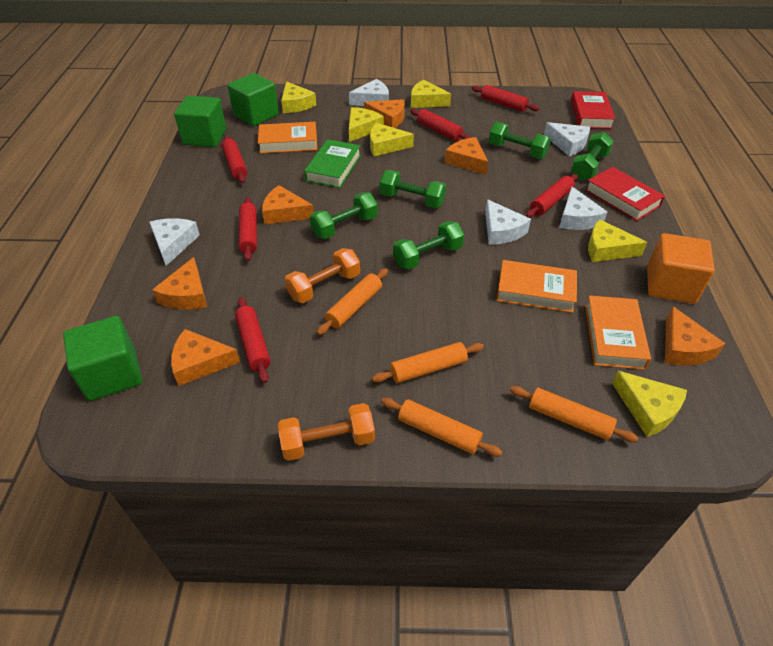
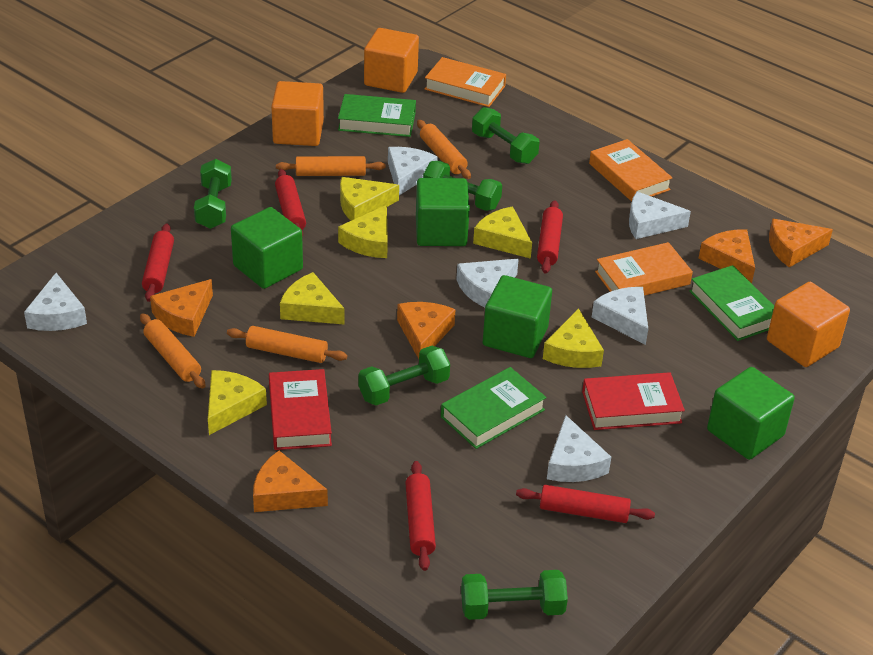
green book: [304,139,361,188] = 1 -> [338,94,416,137] [441,367,546,449] [689,265,774,341] = 3
green cube: [63,316,142,401] [174,96,226,147] [228,73,279,126] = 3 -> [231,207,303,289] [416,178,470,246] [483,275,552,358] [707,367,795,460] = 4
orange cheese: [152,257,207,310] [171,329,240,386] [262,185,314,224] [364,99,405,128] [445,137,488,175] [665,306,726,365] = 6 -> [150,279,213,337] [253,451,328,512] [397,302,456,359] [699,229,755,283] [769,219,833,267] = 5
orange cube: [647,233,715,304] = 1 -> [271,81,324,146] [364,28,419,93] [767,282,850,367] = 3
orange dumbbell: [278,403,375,461] [285,248,360,303] = 2 -> none = 0
red rolling pin: [222,136,248,183] [235,297,271,383] [239,197,257,261] [410,109,471,141] [472,85,539,112] [526,174,578,218] = 6 -> [142,223,174,302] [275,169,306,237] [405,461,436,571] [516,485,655,523] [537,200,563,274] = 5
white cheese: [149,218,200,266] [349,79,389,106] [485,199,531,245] [544,122,590,156] [559,187,607,230] = 5 -> [24,273,87,331] [388,147,437,195] [456,259,519,307] [547,415,611,482] [592,287,648,345] [629,191,691,239] = 6

